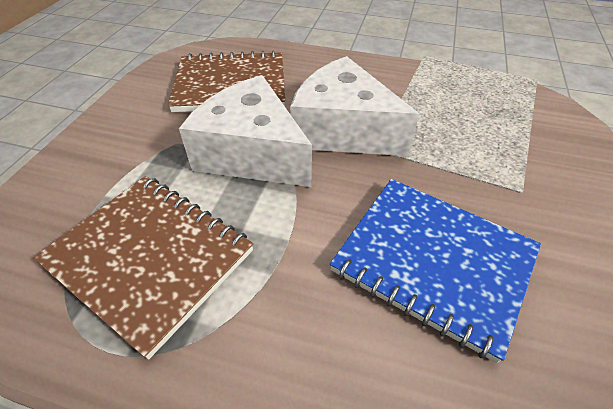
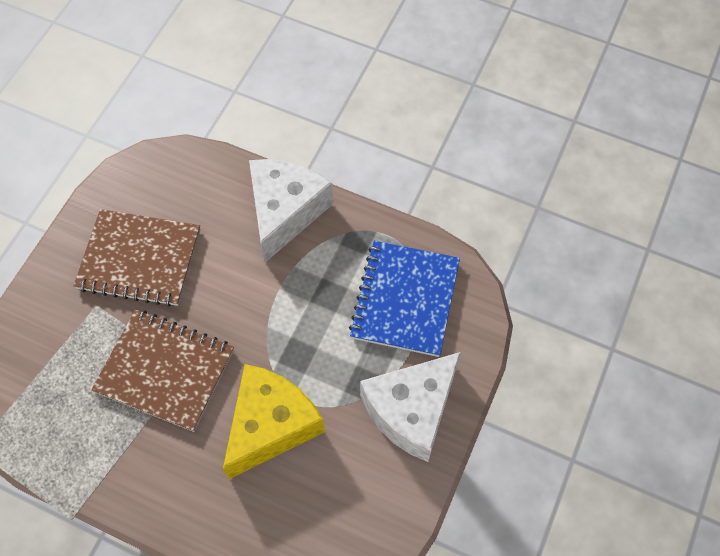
yellow cheese: none = 0 -> [223,364,325,479] = 1

